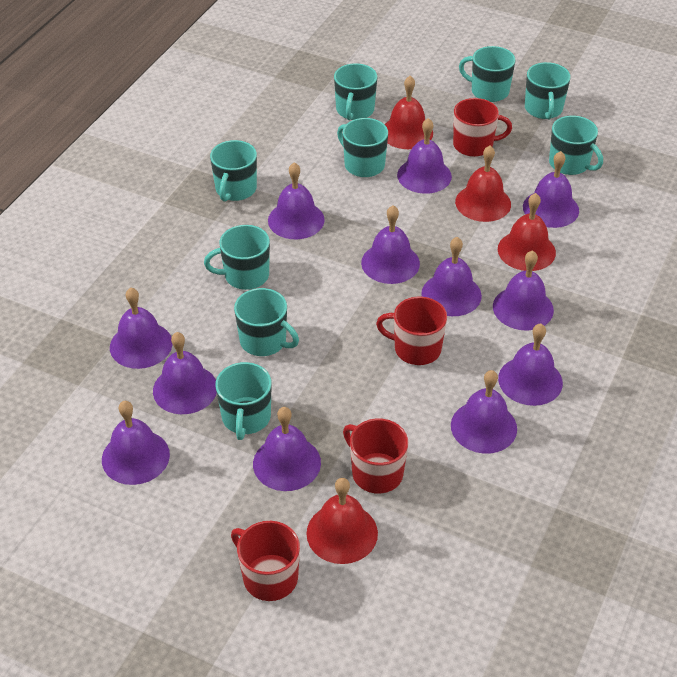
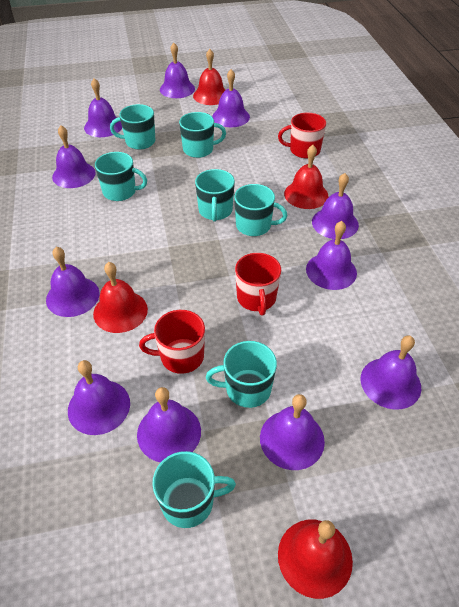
purple bell: [102,401,170,485] [110,288,173,369] [153,332,217,414] [253,407,321,491] [268,162,325,239] [361,205,420,284] [397,118,452,194] [421,237,482,316] [451,370,517,453] [493,250,554,331] [498,323,563,406] [523,151,579,228] = 12 -> [46,247,100,317] [52,125,96,188] [68,360,130,435] [84,78,122,137] [137,387,201,462] [160,43,195,98] [212,69,250,127] [260,394,325,470] [306,221,357,290] [312,173,359,239] [361,335,421,410] = 11
red mug: [231,521,300,601] [343,418,408,493] [376,296,447,365] [453,98,512,157] = 4 -> [139,310,205,374] [235,253,281,316] [278,113,326,158] = 3
turquoise mug: [204,225,270,290] [210,140,257,202] [215,362,272,440] [234,288,299,356] [334,63,378,120] [337,118,388,177] [459,46,515,102] [525,62,571,119] [549,116,603,175] = 9 -> [95,152,147,201] [110,104,155,149] [152,451,236,528] [179,112,226,158] [195,169,235,222] [206,341,277,408] [234,184,287,236] = 7

